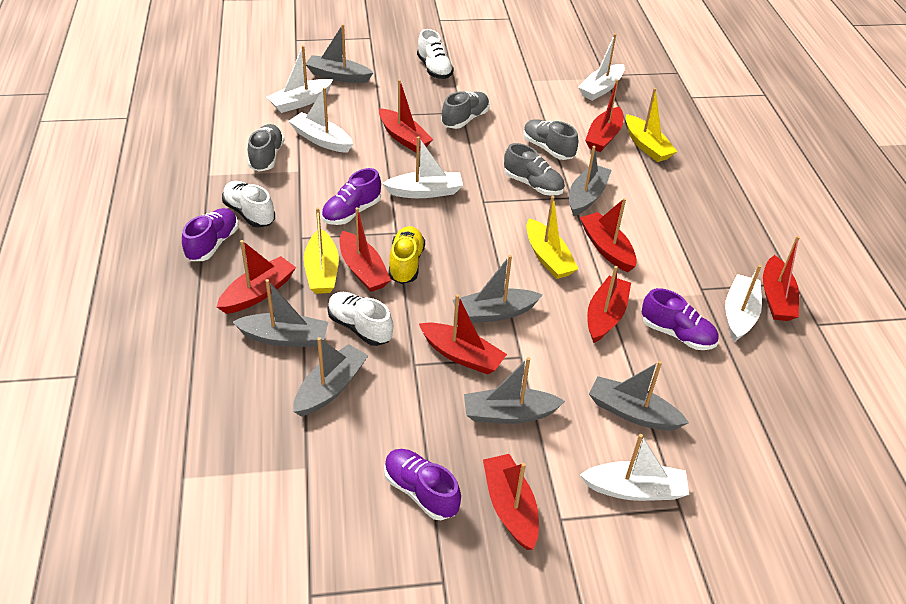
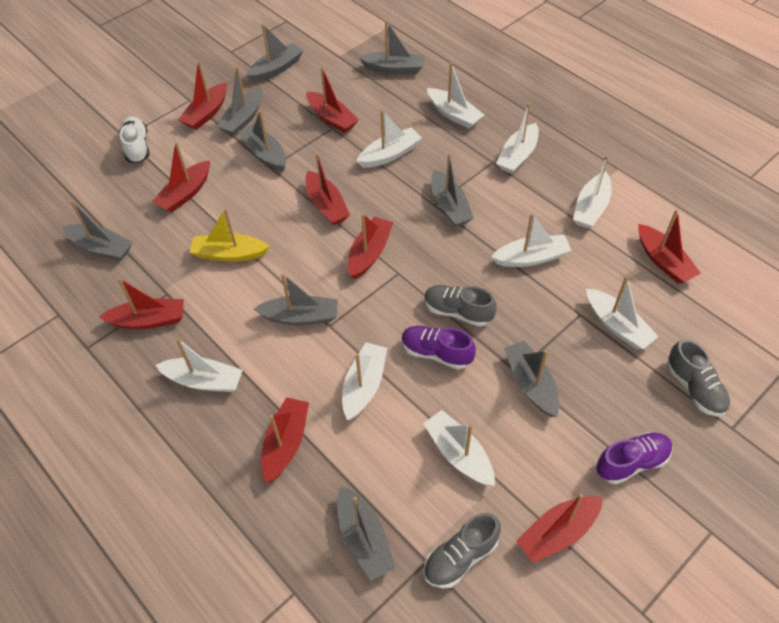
grey boat: [233,279,328,347] [293,337,369,417] [306,24,373,83] [453,255,542,323] [464,357,565,424] [569,146,612,216] [589,361,689,430] = 7 -> [62,200,133,261] [217,66,262,136] [238,111,286,172] [246,24,304,82] [254,273,338,325] [337,486,396,581] [359,20,425,74] [431,153,474,227] [504,340,559,417] = 9
grey shoe: [248,124,284,172] [441,91,490,129] [504,143,565,196] [523,119,578,160] = 4 -> [424,285,497,327] [424,513,501,589] [667,339,730,417] = 3
purple shoe: [182,208,238,261] [321,168,381,225] [384,449,461,520] [642,288,719,350] = 4 -> [402,326,476,369] [597,432,673,484] = 2
white boat: [267,45,333,113] [289,87,353,153] [382,136,463,198] [578,33,625,101] [580,434,689,501] [725,265,762,342] = 6 -> [156,338,243,392] [342,342,387,420] [357,110,422,168] [423,410,495,486] [427,63,484,129] [491,213,572,267] [496,103,539,174] [573,155,612,229] [586,276,659,349] = 9
white shoe: [222,181,275,228] [327,292,393,346] [417,29,454,79] = 3 -> [119,116,149,163] = 1
yellow boat: [304,207,339,294] [527,196,579,279] [626,88,677,162] = 3 -> [189,209,270,262] = 1
yellow shoe: [389,226,425,284] = 1 -> none = 0

